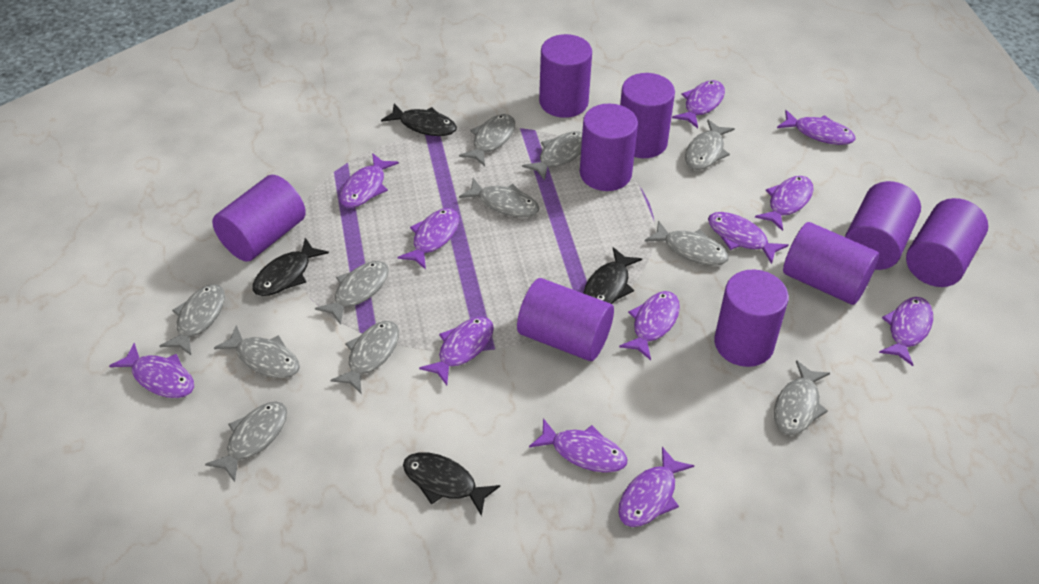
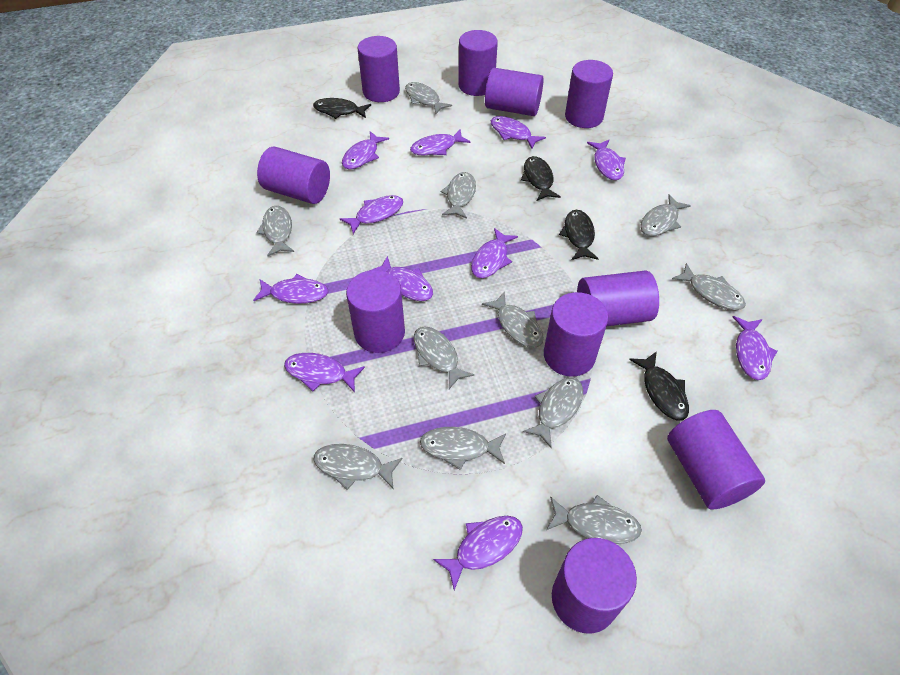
purple cylinder: [212,175,306,262] [517,278,614,361] [539,34,592,118] [580,104,638,191] [620,73,675,158] [714,270,789,367] [783,222,879,305] [845,181,921,270] [906,198,988,287] = 9 -> [257,147,330,204] [346,270,405,353] [358,36,400,102] [458,30,498,96] [485,68,544,116] [544,292,608,377] [552,538,637,634] [565,60,613,128] [577,270,659,326] [667,410,765,509] = 10
purple fish: [109,343,194,398] [340,153,399,208] [397,208,459,270] [419,317,494,385] [529,418,627,473] [618,447,694,527] [619,291,680,360] [672,80,725,128] [708,212,789,264] [755,176,813,231] [777,110,856,145] [879,297,933,366] = 12 -> [253,274,328,304] [284,353,365,392] [340,195,403,234] [342,131,389,169] [372,256,433,301] [410,129,470,155] [433,516,523,590] [471,228,518,278] [491,116,546,149] [587,140,626,180] [733,316,777,380] = 11

